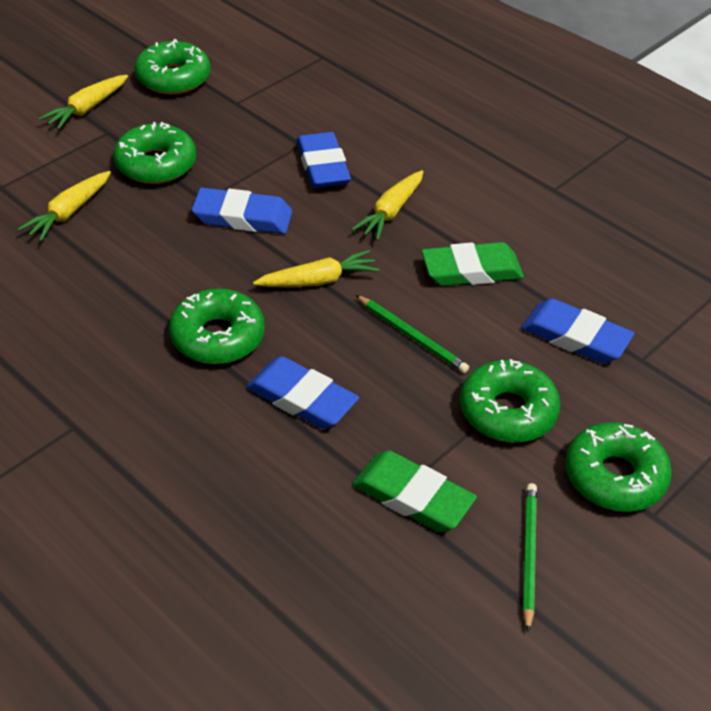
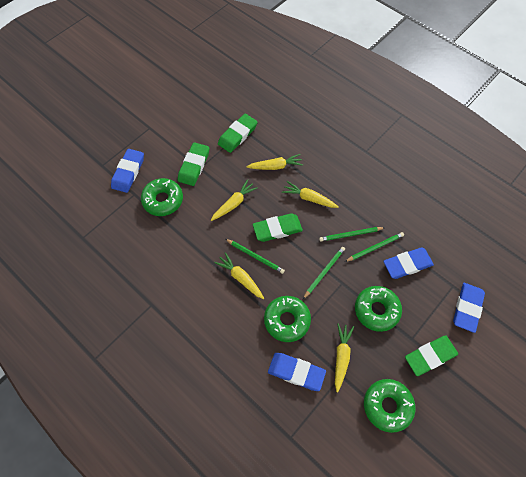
green donut: [113,122,196,184] [135,39,210,94] [169,289,265,364] [460,359,561,442] [565,422,672,512] = 5 -> [141,178,183,216] [264,296,311,342] [355,286,402,332] [364,379,415,433] = 4
green eraser: [352,450,477,532] [422,242,524,286] = 2 -> [178,142,209,186] [218,114,258,153] [252,213,303,242] [405,335,458,376] = 4
green pencil: [356,295,469,373] [523,483,537,632] = 2 -> [226,239,285,274] [303,247,345,299] [319,227,385,242] [345,232,404,262] = 4
yellow carrot: [18,171,111,241] [39,75,128,130] [253,250,379,287] [352,170,423,241] = 4 -> [211,179,258,221] [214,252,264,299] [246,154,303,170] [282,181,339,208] [335,323,354,392] = 5

